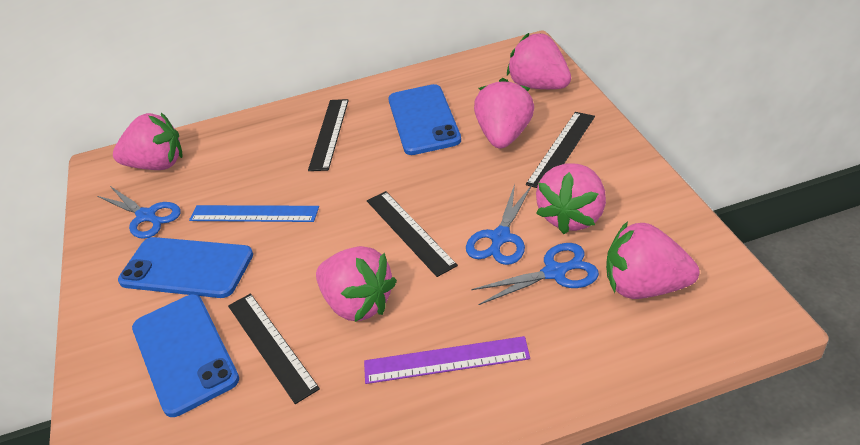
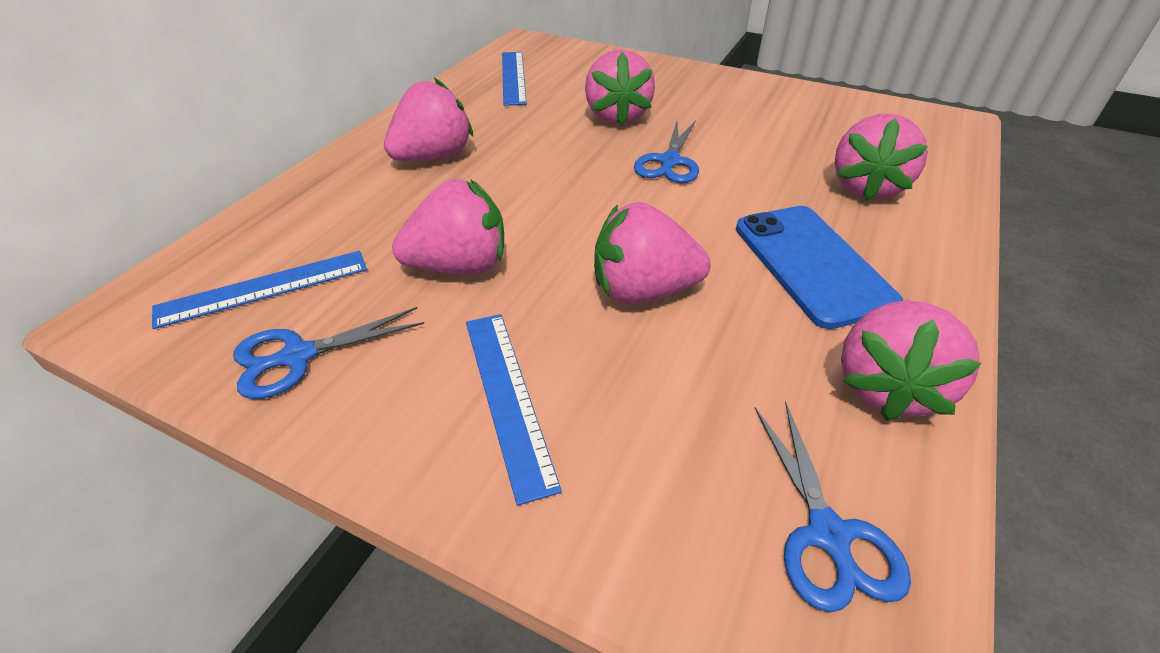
black ruler: [228,293,320,404] [308,99,349,171] [367,191,458,277] [526,112,595,188] = 4 -> none = 0
blue phone: [118,237,253,298] [132,294,239,417] [388,84,461,155] = 3 -> [736,206,903,329] = 1
blue ruler: [189,205,319,222] = 1 -> [152,251,367,329] [466,314,562,506] [502,52,527,106] = 3
purple ruler: [364,336,530,384] = 1 -> none = 0

